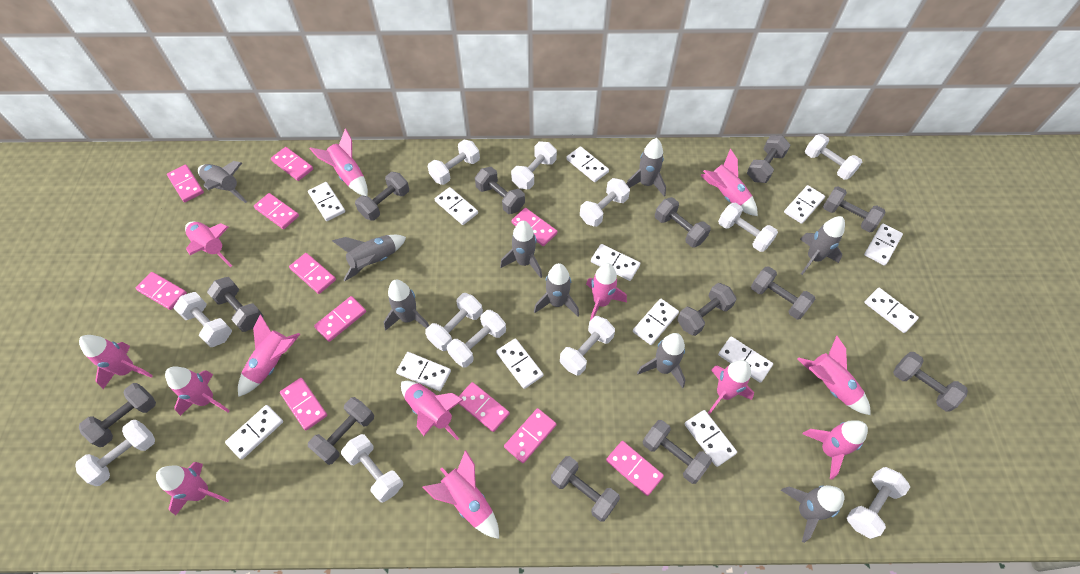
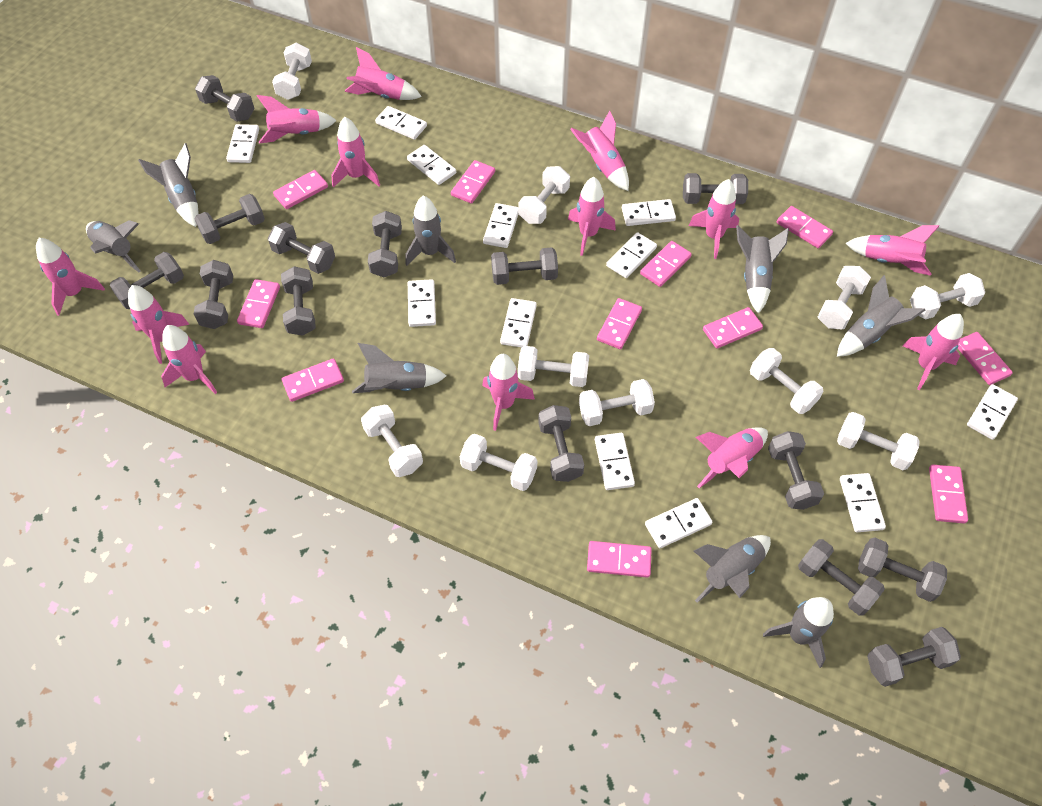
grey dumbbell: [79,383,156,447] [207,277,264,332] [308,397,374,465] [355,172,409,221] [475,167,525,214] [551,456,620,522] [643,420,712,484] [655,197,711,247] [677,283,736,336] [747,135,790,183] [751,266,815,320] [823,186,885,232] [893,352,968,412] = 13 -> [110,252,184,309] [194,194,265,244] [194,260,233,329] [195,75,255,122] [268,222,335,274] [281,266,316,336] [368,211,402,277] [491,247,558,285] [538,405,584,482] [683,173,748,204] [768,431,824,510] [798,539,885,616] [858,537,947,602] [867,627,961,687] = 14
grey rocket: [198,161,247,203] [332,235,406,281] [384,280,429,331] [500,221,542,278] [534,263,579,316] [627,138,666,197] [637,333,685,388] [781,485,844,543] [800,216,845,275] = 9 -> [86,220,140,272] [138,143,199,227] [352,343,446,393] [405,195,456,266] [694,535,771,603] [736,225,789,314] [763,597,834,668] [837,275,925,357] = 8
white domino: [225,405,283,460] [308,182,345,221] [396,352,451,391] [435,187,478,225] [496,338,543,389] [566,146,609,182] [591,244,640,281] [633,299,679,345] [684,410,737,467] [718,336,773,383] [784,185,825,224] [864,224,903,266] [864,288,919,333] = 13 -> [226,124,259,163] [375,106,427,140] [407,145,456,185] [408,279,436,327] [483,203,519,248] [500,298,537,348] [595,433,635,490] [606,232,657,278] [622,199,676,226] [645,498,713,548] [840,473,886,532] [967,384,1018,440] = 12
white dumbbell: [75,420,155,486] [174,292,232,347] [341,434,403,503] [425,293,483,351] [428,140,480,185] [447,310,506,368] [511,142,557,189] [560,316,615,376] [580,178,630,227] [718,203,778,252] [805,134,862,180] [847,467,910,539] = 12 -> [272,43,312,100] [361,405,423,477] [460,434,537,491] [518,346,589,387] [519,166,570,224] [579,379,655,426] [750,348,823,414] [818,266,871,329] [837,412,920,470] [910,273,985,320] = 10

